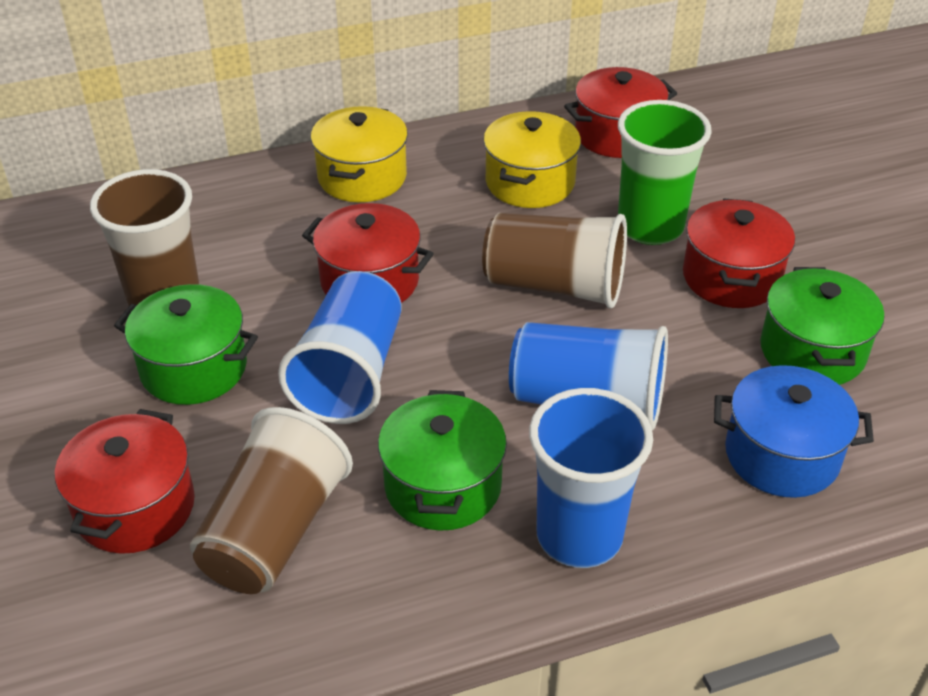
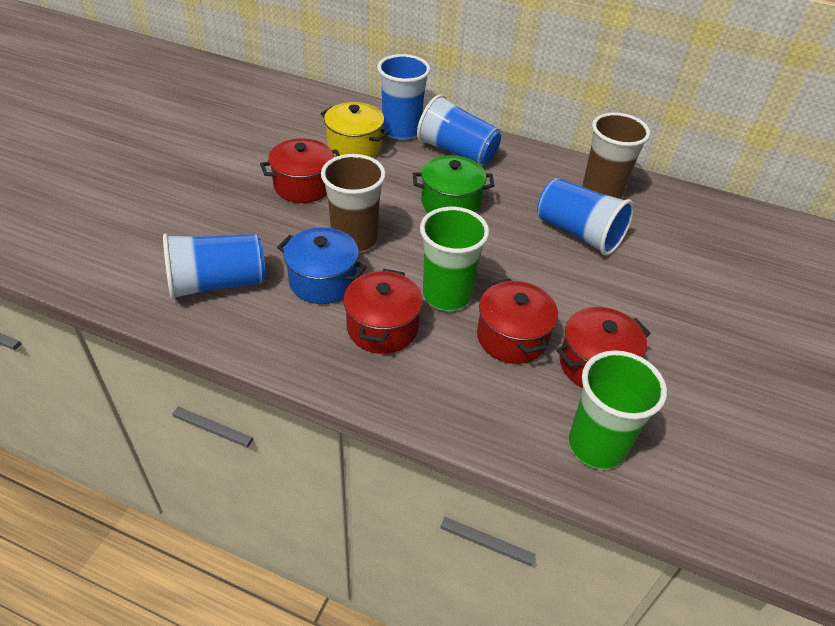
blue cup: [278,271,402,424] [509,322,668,430] [529,388,653,568] = 3 -> [163,233,265,300] [377,54,431,140] [417,94,501,166] [537,178,634,256] = 4
brown cup: [90,169,199,307] [190,407,353,594] [482,213,627,308] = 3 -> [321,154,386,253] [582,112,650,199] = 2
green cup: [618,100,712,245] = 1 -> [420,207,489,311] [569,350,667,470] = 2
green pot: [114,284,258,405] [378,390,507,530] [760,267,884,385] = 3 -> [413,155,495,213] = 1
yellow pot: [311,106,408,202] [483,111,581,208] = 2 -> [321,102,389,158] = 1

